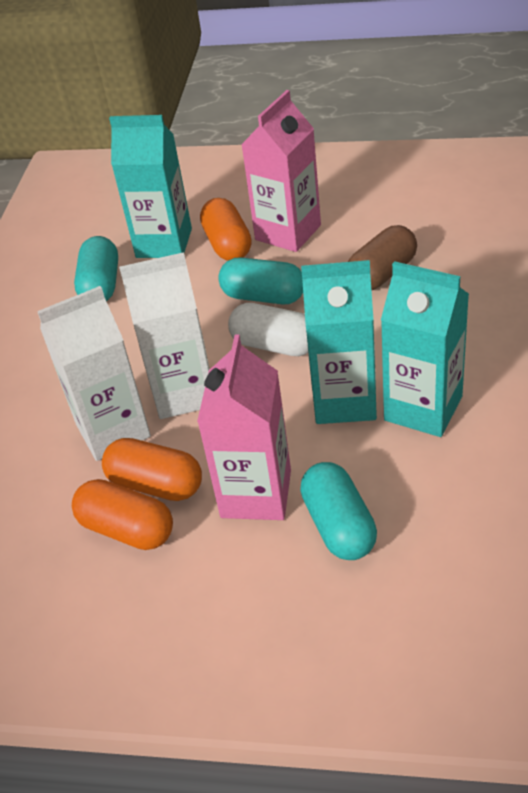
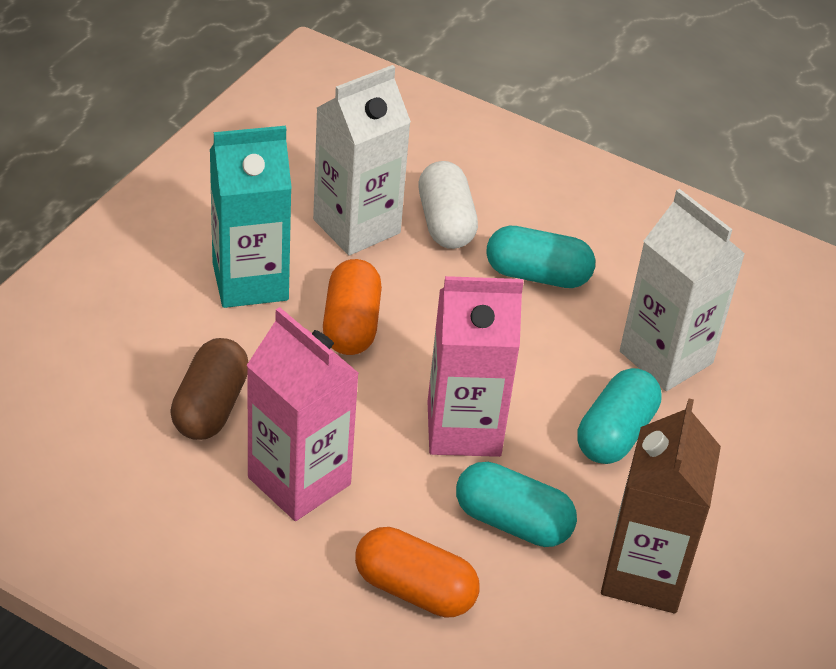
brown carton: none = 0 -> [601,398,721,613] = 1
orange capsule: [72,479,173,550] [102,438,202,501] [200,198,252,261] = 3 -> [323,259,382,355] [355,527,480,618] = 2
turquoise carton: [109,115,192,258] [301,260,377,424] [381,261,469,437] = 3 -> [210,126,292,308] = 1

